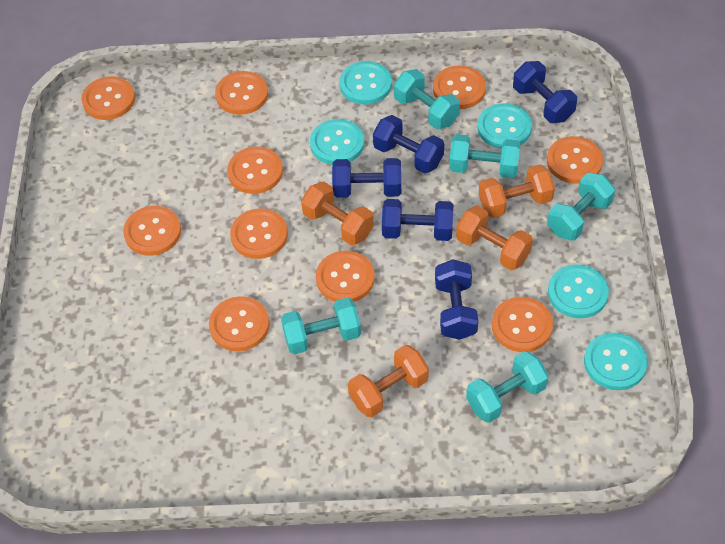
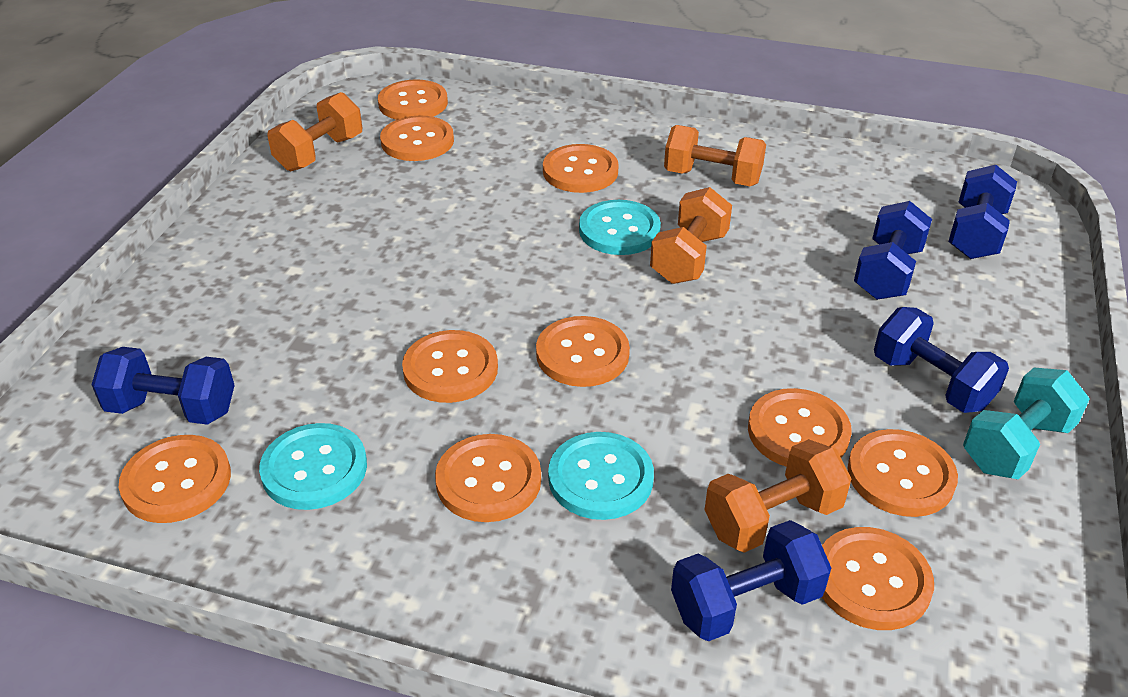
turquoise button: [310,119,364,165] [339,61,392,104] [477,103,532,149] [548,264,609,318] [584,333,648,390] = 5 -> [259,423,367,510] [548,432,654,520] [579,200,661,255] = 3
turquoise dumbbell: [281,297,361,354] [394,69,460,129] [449,134,520,178] [466,351,549,423] [547,173,615,241] = 5 -> [963,368,1090,479] = 1

